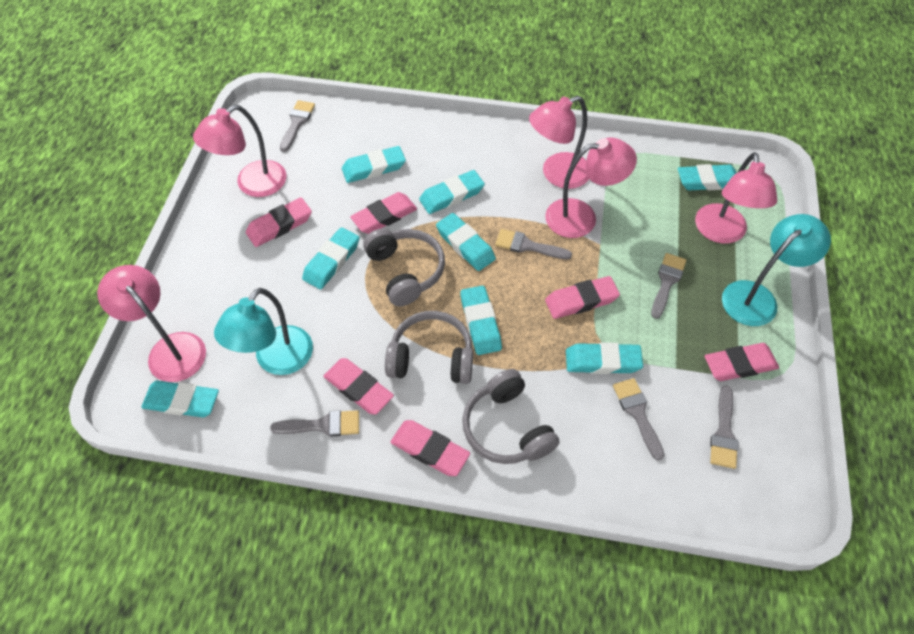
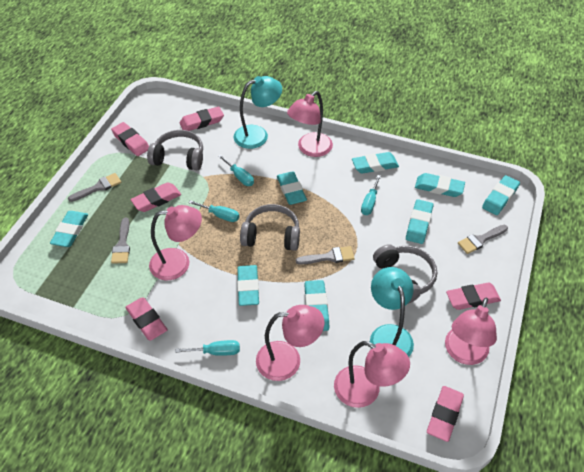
grey brush: [270,410,359,437] [280,100,315,152] [495,229,572,260] [613,378,664,461] [651,253,686,319] [710,385,739,469] = 6 -> [68,173,122,202] [111,218,130,264] [296,246,355,265] [458,225,508,254] = 4
turquoise screwdriver: none = 0 -> [175,340,240,356] [188,200,239,222] [218,155,254,186] [361,175,381,215] = 4

